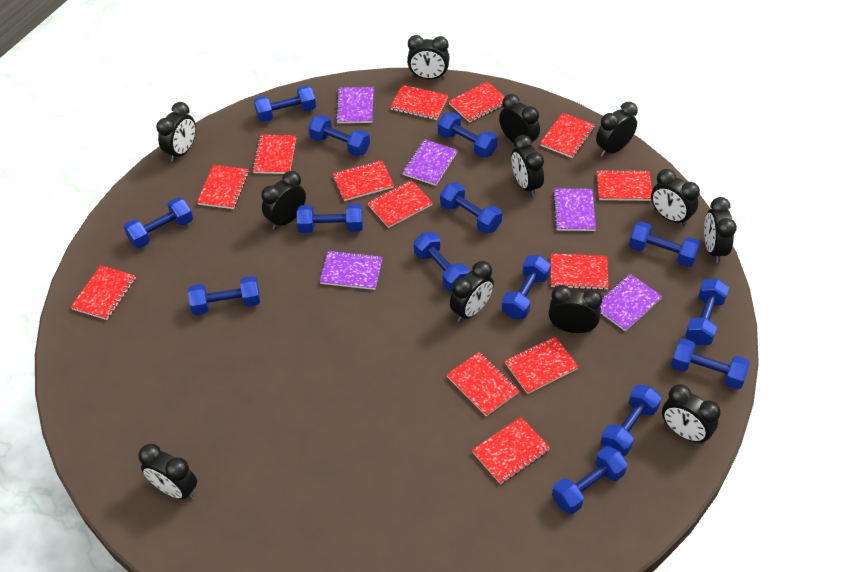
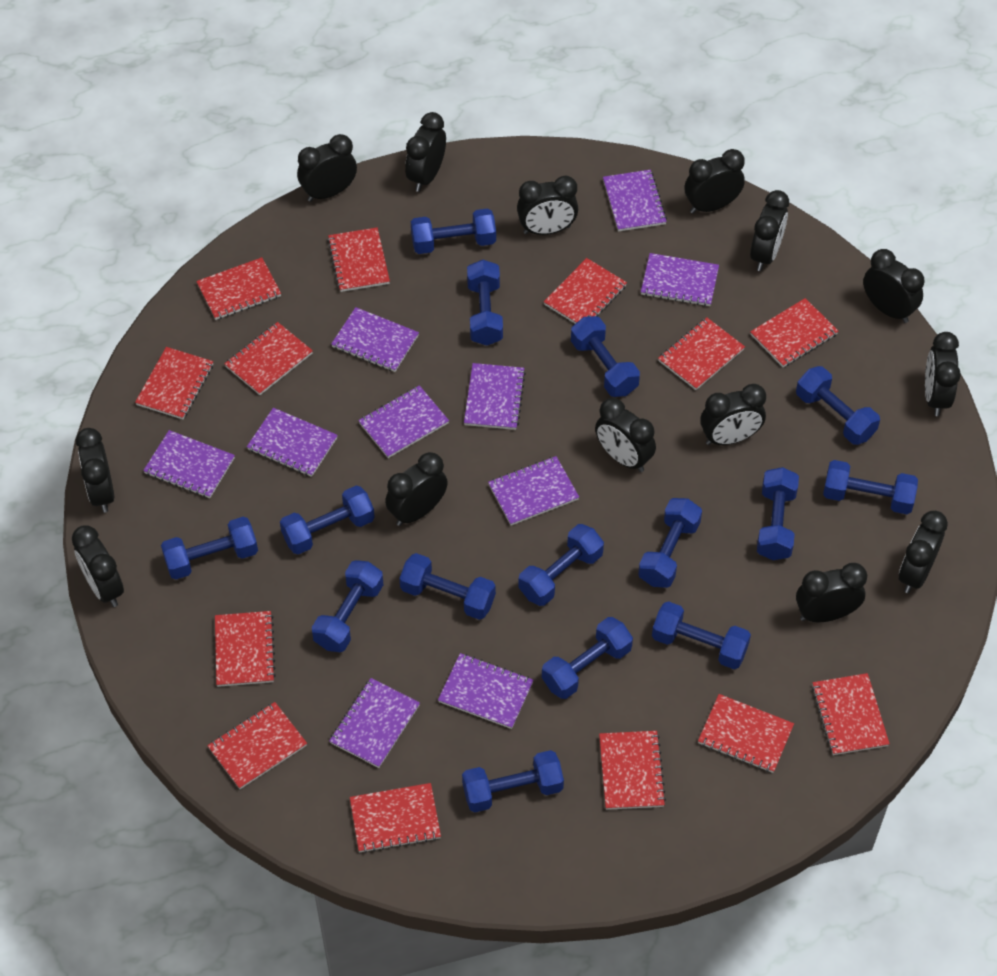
black clock: [138,444,197,500] [156,102,196,162] [261,171,306,230] [407,35,450,79] [450,261,494,322] [499,94,540,145] [512,135,544,197] [549,285,602,333] [596,102,638,157] [651,169,700,226] [662,384,721,444] [704,197,737,263] = 12 -> [72,526,124,607] [76,428,114,513] [297,134,357,202] [385,452,448,526] [405,112,446,192] [517,176,578,235] [595,398,656,472] [685,149,745,214] [700,384,766,445] [750,190,789,271] [796,563,867,622] [863,249,925,323] [899,511,948,593] [925,332,961,416] = 14
blue dumbbell: [124,198,193,248] [188,276,260,315] [254,85,316,122] [297,204,363,233] [308,115,370,156] [414,232,469,291] [438,112,498,158] [440,182,502,234] [502,255,551,319] [552,446,627,514] [601,385,661,456] [629,221,700,267] [671,338,750,389] [685,278,729,345] = 14 -> [161,517,258,579] [280,486,375,554] [312,560,383,652] [399,553,496,620] [411,208,496,254] [462,750,564,812] [467,260,503,345] [518,524,604,606] [542,617,633,699] [571,316,640,397] [638,498,702,588] [652,601,751,669] [757,467,799,560] [796,366,880,445] [823,460,918,514] = 15
purple notebook: [320,250,382,290] [336,87,374,123] [402,139,458,186] [553,189,596,231] [600,274,662,331] = 5 -> [143,430,235,498] [247,408,338,477] [329,678,420,768] [331,307,419,372] [358,385,449,458] [438,653,533,729] [464,363,526,430] [488,456,579,526] [603,170,667,232] [641,253,719,306] = 10

